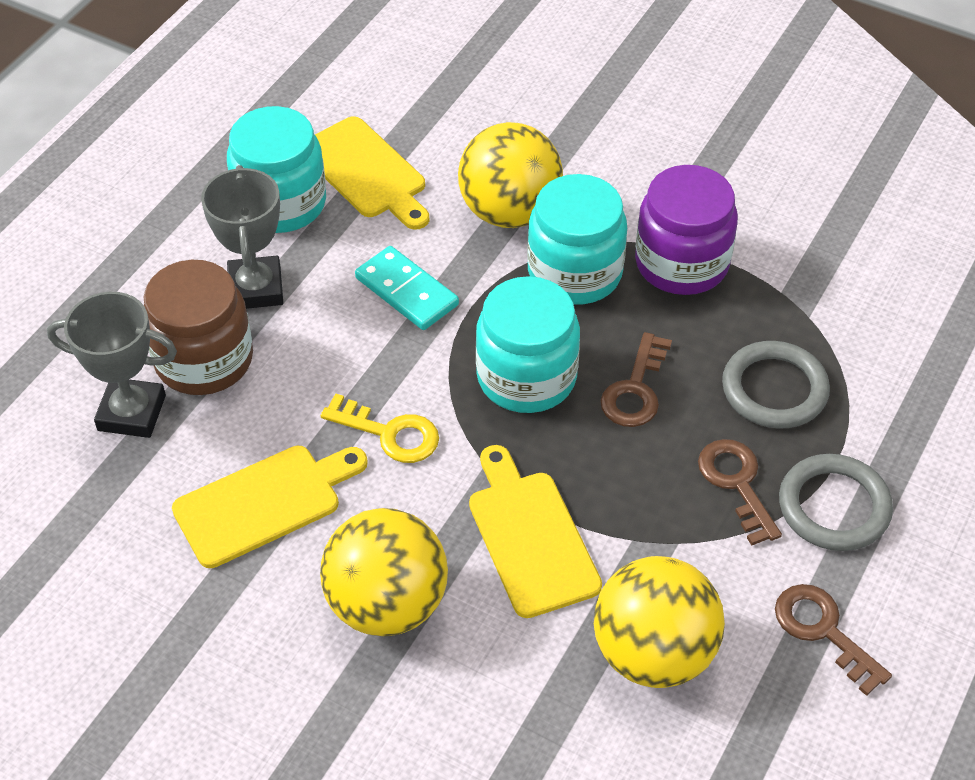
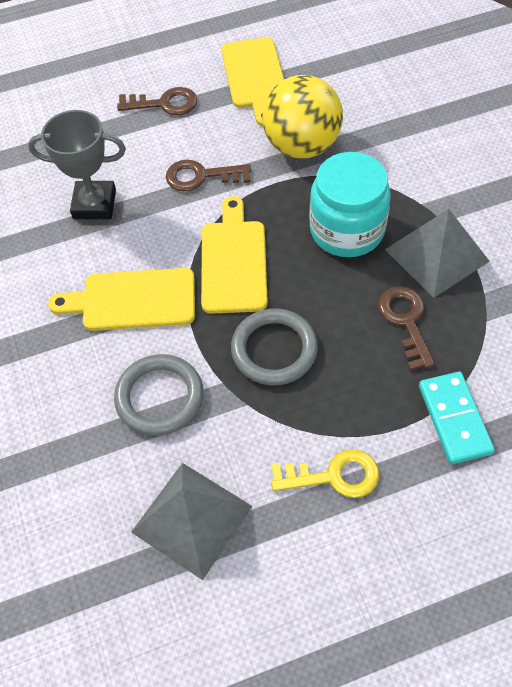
brown jar: [144,260,253,395] = 1 -> none = 0
grey pyramid: none = 0 -> [131,463,253,580] [385,209,490,298] = 2
grey trophy: [47,292,177,438] [201,165,283,309] = 2 -> [28,110,126,219] = 1
purple jar: [635,165,738,295] = 1 -> none = 0
turquoise jar: [227,106,326,233] [476,276,580,413] [527,174,627,305] = 3 -> [309,152,391,257] = 1
yellow ball: [320,508,448,637] [458,122,563,228] [594,556,725,688] = 3 -> [262,75,343,158] = 1

